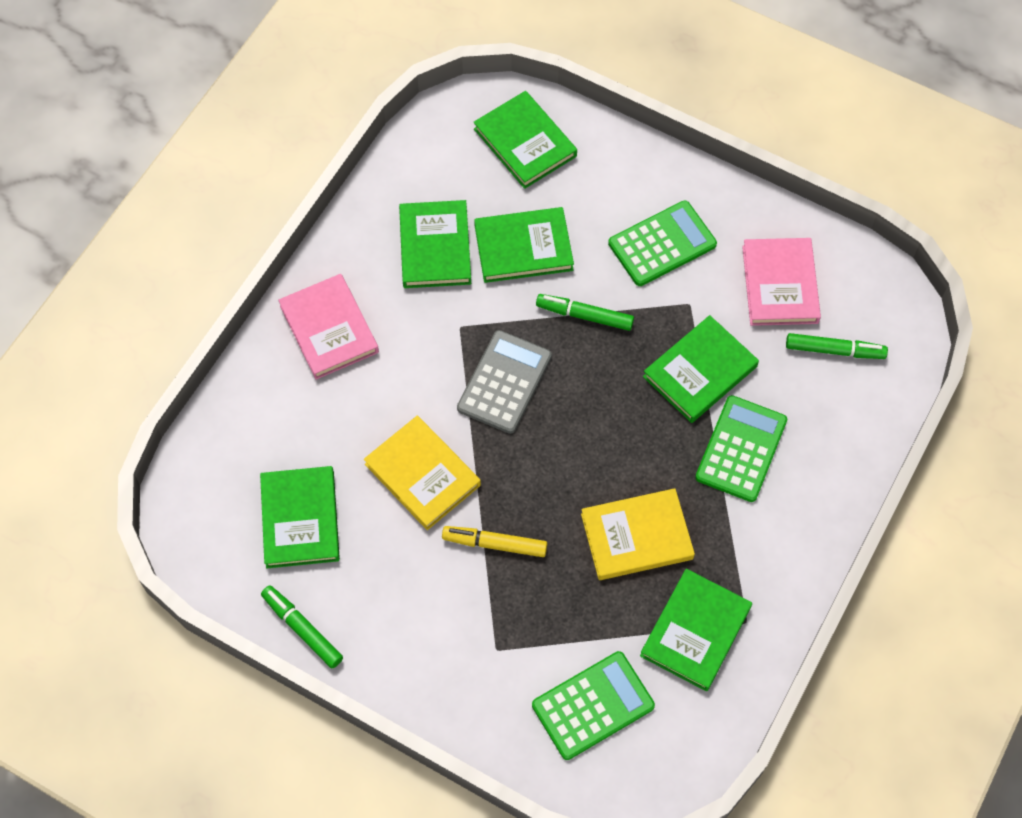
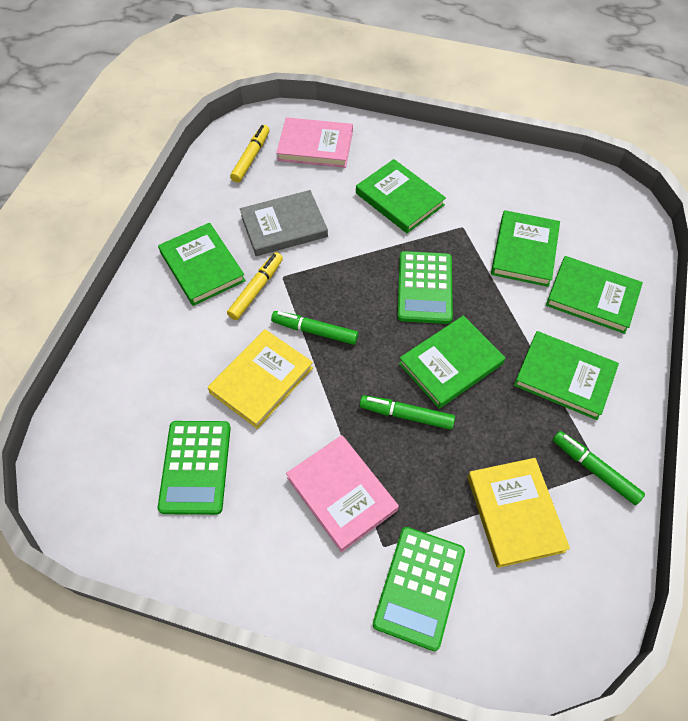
grey book: none = 0 -> [240,190,328,256] = 1
grey calculator: [457,330,552,434] = 1 -> none = 0
yellow marker: [442,526,547,557] = 1 -> [227,252,283,320] [230,125,269,183] = 2

